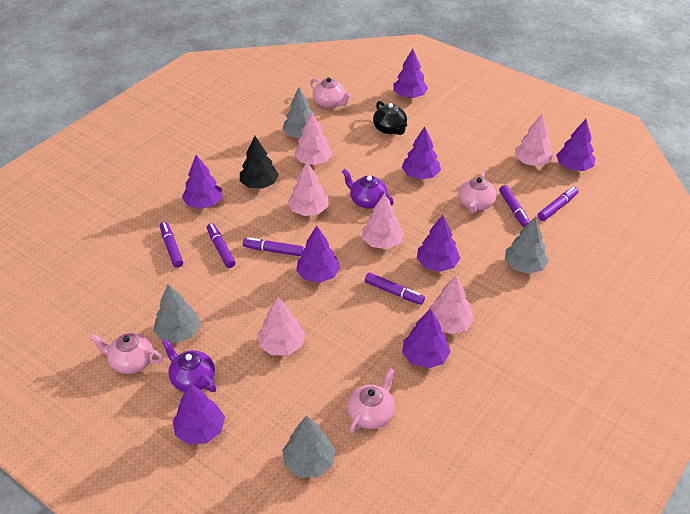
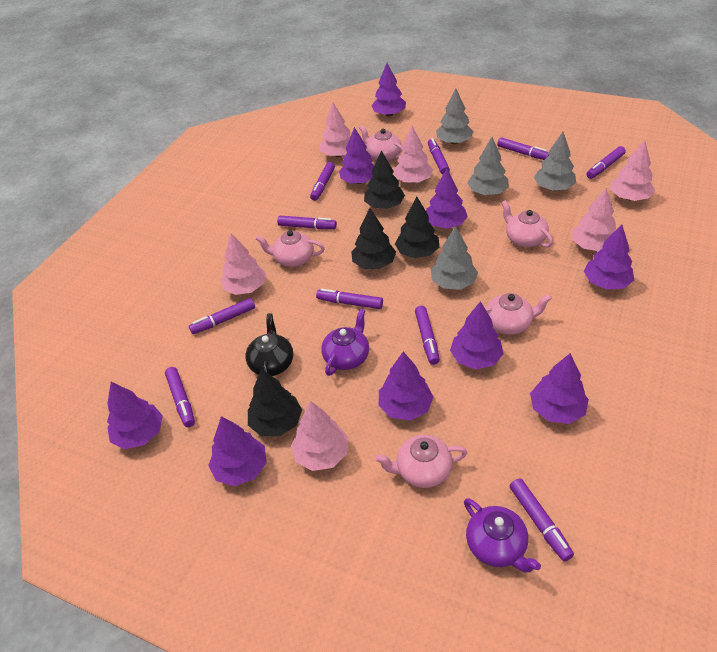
black tree: [240,136,279,189] = 1 -> [248,369,302,436] [351,208,396,269] [364,150,405,209] [395,196,439,258] = 4
pink teapot: [90,333,163,374] [310,77,351,108] [347,368,395,434] [458,172,497,213] = 4 -> [256,230,325,267] [359,125,403,161] [375,435,467,488] [485,293,552,335] [501,200,553,248] = 5
purple marker: [160,222,183,268] [207,223,236,268] [243,237,303,256] [365,273,425,305] [499,185,530,228] [538,187,579,221] = 6 -> [165,367,195,427] [189,298,255,334] [277,216,337,229] [310,162,335,201] [316,289,383,309] [415,306,440,365] [428,138,450,174] [497,137,549,160] [510,478,574,561] [586,146,626,179] = 10
purple tree: [173,383,225,445] [182,155,223,209] [296,225,340,283] [393,49,428,98] [402,126,441,180] [402,308,451,369] [417,215,460,272] [556,119,595,171] = 8 -> [107,382,163,449] [208,416,267,486] [339,127,374,184] [371,63,406,116] [379,351,433,420] [426,169,468,229] [450,301,504,369] [530,353,589,424] [584,225,634,290] = 9

